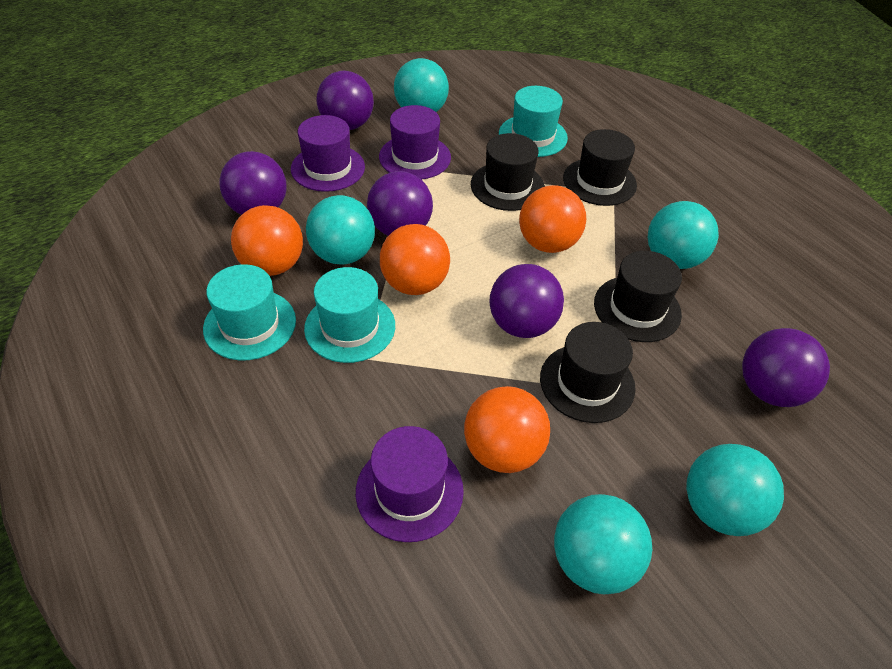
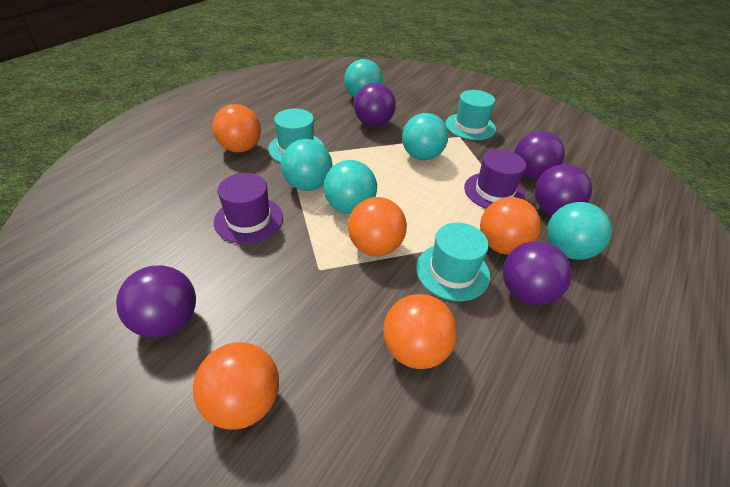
black hat: [471,133,545,211] [540,322,636,423] [563,129,637,206] [594,251,682,342] = 4 -> none = 0
orange ball: [231,205,303,276] [380,224,450,295] [464,386,550,473] [519,185,586,253] = 4 -> [193,342,279,430] [213,104,261,152] [348,197,407,256] [383,294,457,369] [480,197,541,255] = 5
purple hat: [291,115,365,192] [356,426,464,542] [379,105,451,180] = 3 -> [214,173,283,244] [464,149,526,209] = 2

